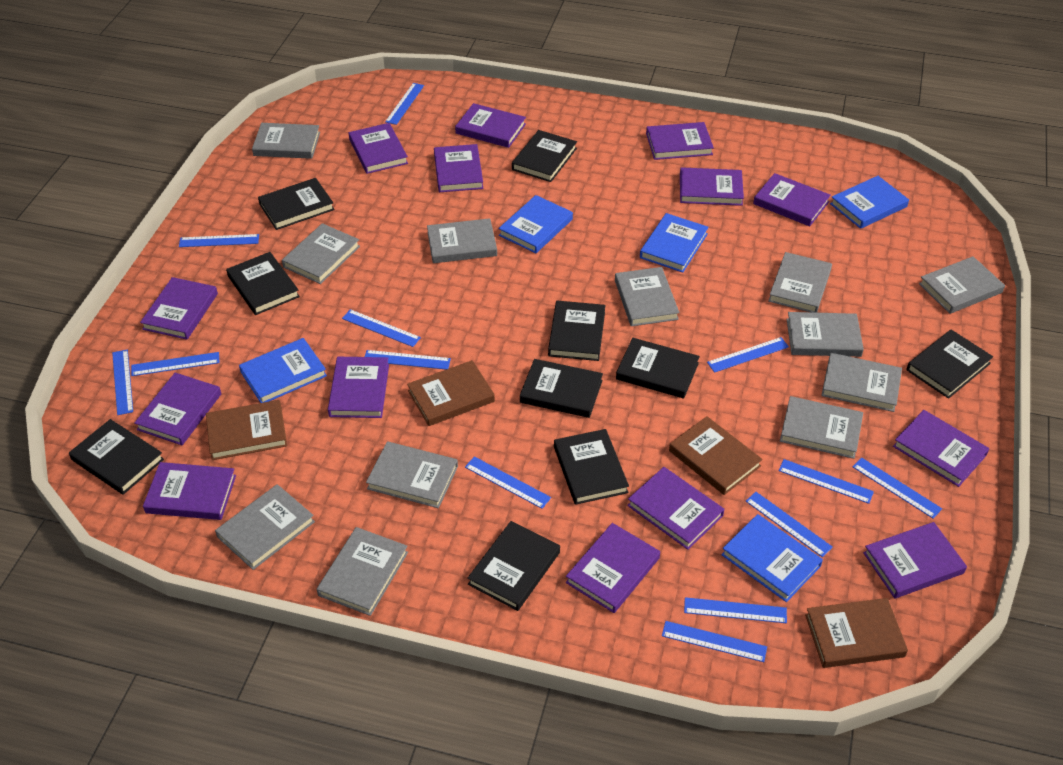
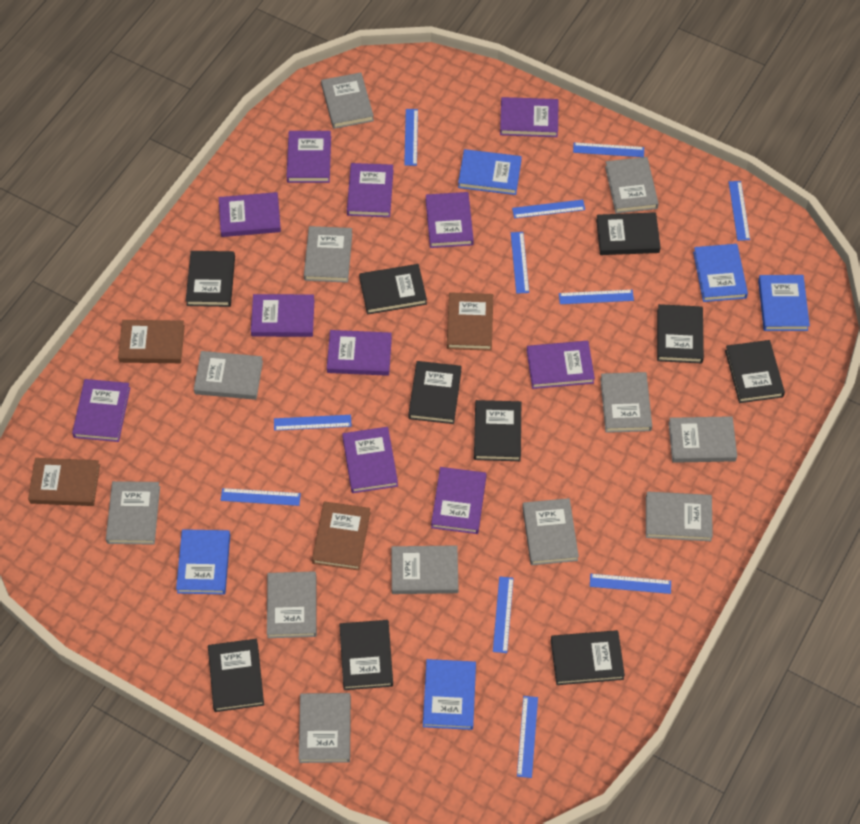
blue ruler: [112,349,133,415] [131,352,220,376] [179,234,259,247] [342,309,421,347] [365,350,451,369] [385,83,424,125] [465,456,551,509] [662,621,767,662] [684,597,787,623] [707,337,789,373] [746,492,833,557] [779,459,874,504] [853,458,942,519] = 13 -> [221,488,301,506] [274,415,351,431] [404,109,418,166] [493,577,514,653] [511,232,529,294] [512,200,585,218] [517,696,538,778] [559,290,634,304] [573,142,644,157] [590,574,671,594] [729,181,750,241] = 11
purple book: [134,373,221,445] [140,277,218,340] [143,462,236,520] [328,357,389,418] [349,123,408,174] [434,144,483,192] [455,103,526,148] [566,523,660,613] [627,467,725,550] [646,122,714,160] [680,167,744,206] [753,173,831,226] [863,522,967,599] [893,410,990,487] = 14 -> [72,379,130,442] [219,192,281,237] [251,294,314,337] [286,131,331,183] [327,330,392,376] [342,427,398,493] [347,163,393,217] [426,192,474,248] [431,467,487,534] [500,97,559,137] [527,341,595,389] = 11

